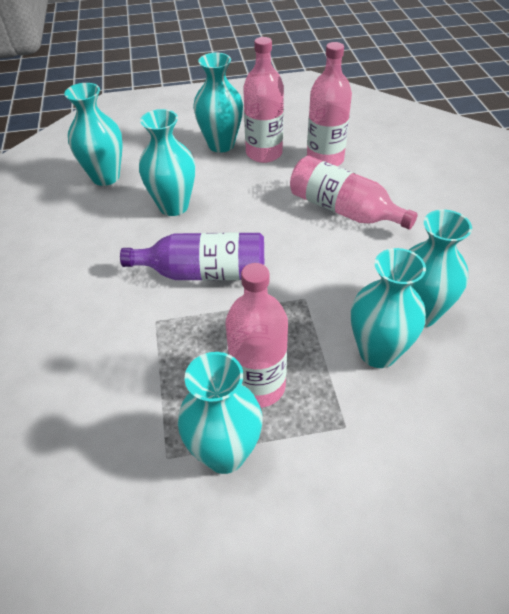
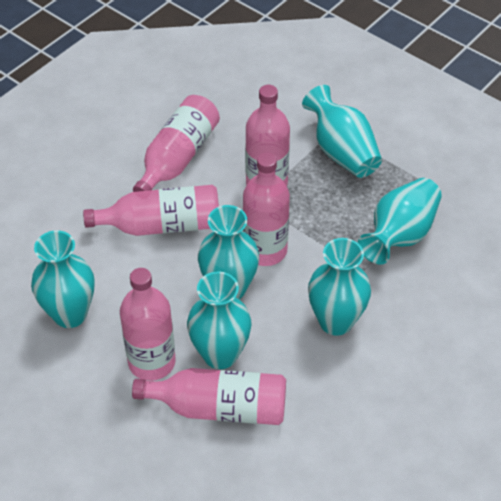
pink bottle: [226,263,288,408] [243,37,284,163] [290,156,418,230] [307,42,352,166] = 4 -> [83,185,219,236] [120,268,176,381] [132,368,286,425] [133,95,220,192] [243,152,290,266] [245,85,290,186] = 6
purple bottle: [120,232,264,281] = 1 -> none = 0

